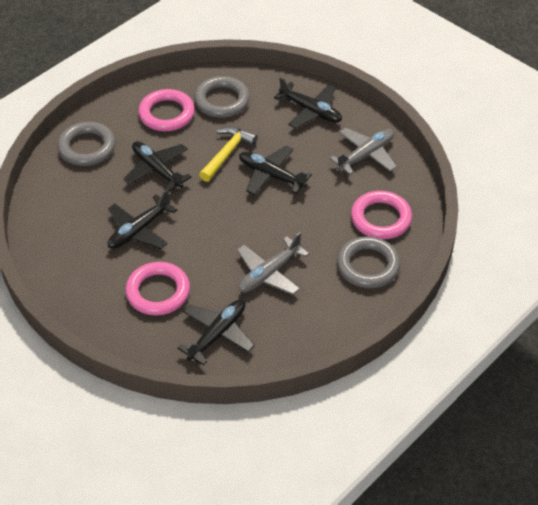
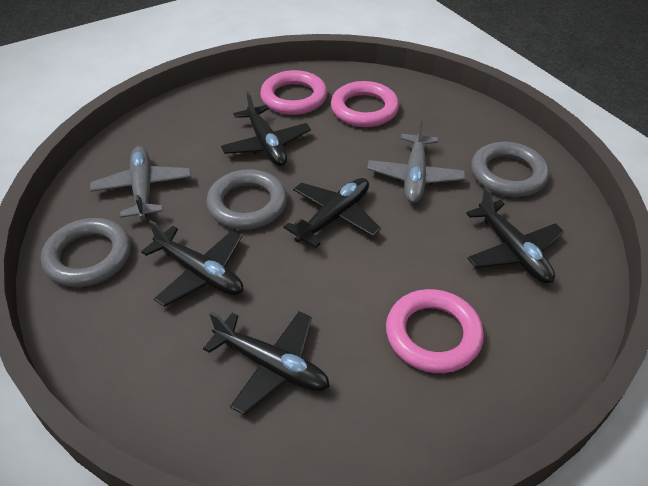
yellow hammer: [199,127,258,182] = 1 -> none = 0

